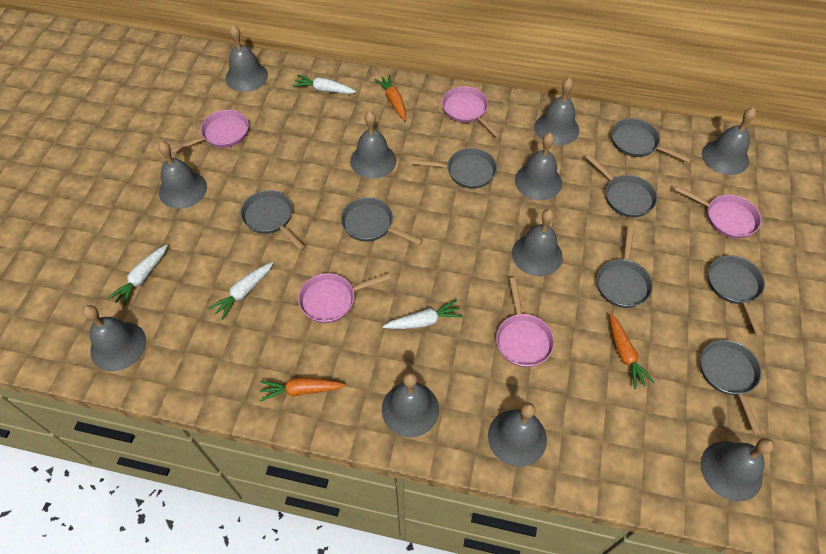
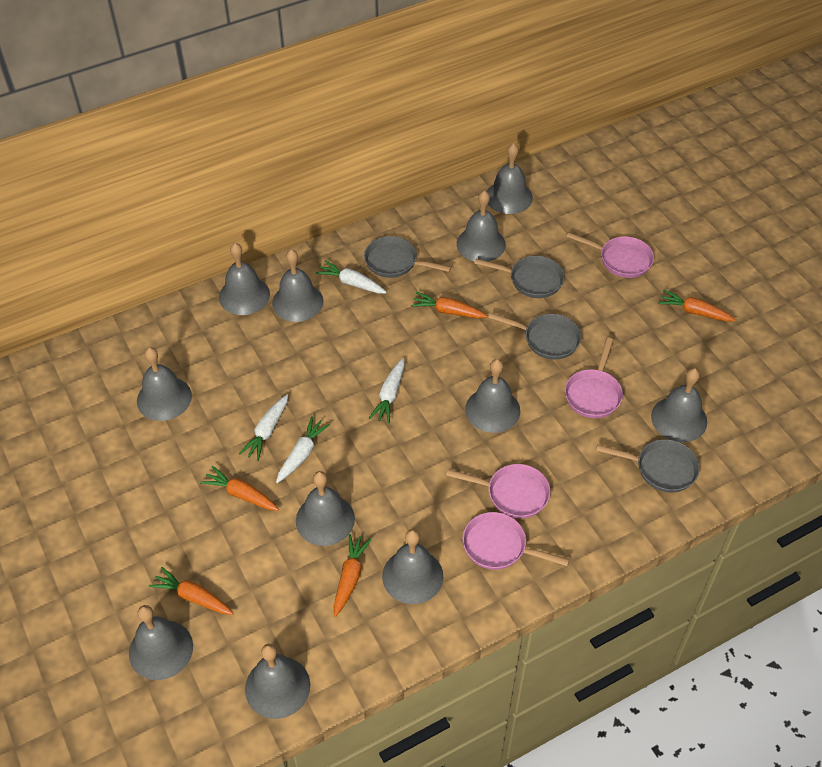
grey pan: [240,190,305,250] [341,197,423,245] [413,148,497,189] [586,154,657,217] [597,226,653,308] [611,118,692,163] [700,340,762,435] [708,255,765,337] = 8 -> [364,236,451,278] [474,256,564,298] [489,313,581,360] [596,439,700,493] = 4
orange carrot: [259,378,345,402] [374,74,406,121] [610,314,655,389] = 3 -> [149,567,234,615] [200,466,279,511] [334,534,372,617] [411,292,488,318] [658,290,736,321] = 5
pink pan: [171,110,249,153] [298,273,391,323] [442,86,501,137] [496,278,554,367] [675,186,761,239] = 5 -> [446,464,551,519] [462,512,570,570] [565,338,623,418] [567,232,654,278] = 4

